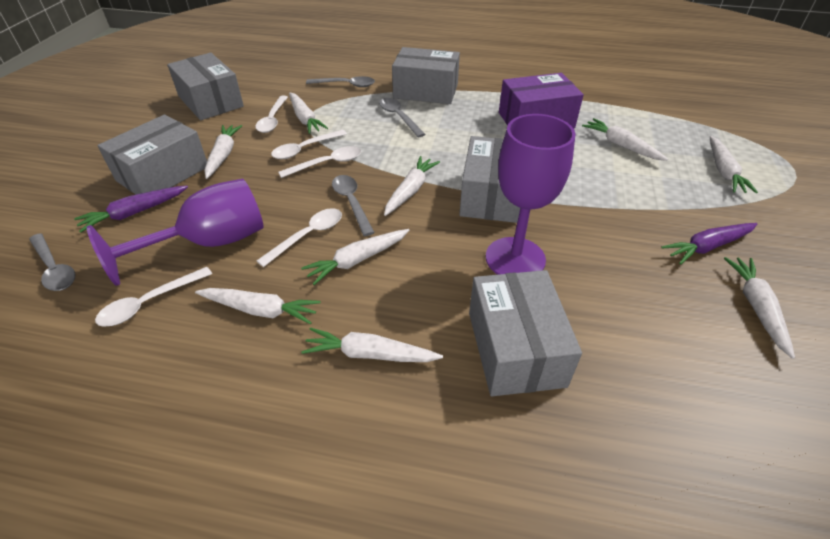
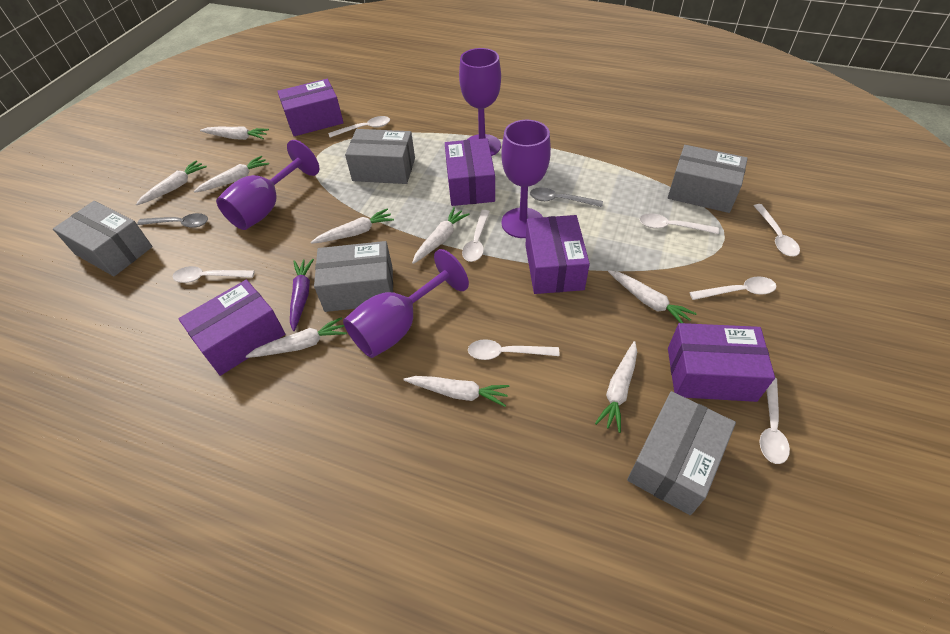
grey spoon: [29,233,75,291] [306,76,375,87] [332,175,375,236] [379,98,425,137] = 4 -> [137,213,208,228] [530,187,603,207] = 2
purple box: [499,73,584,129] = 1 -> [178,280,285,376] [277,79,344,136] [445,138,495,206] [525,215,590,294] [668,323,775,402] = 5
purple carrot: [74,186,188,233] [661,223,757,264] = 2 -> [290,259,314,331] = 1
purple goblet: [86,179,264,286] [486,114,576,275] = 2 -> [216,140,320,230] [343,249,469,358] [459,48,501,156] [501,120,551,238] = 4
white spoon: [95,267,212,327] [255,96,288,133] [257,208,342,267] [271,130,347,159] [278,146,361,178] = 5 -> [173,266,255,283] [328,116,390,138] [462,210,490,262] [468,339,559,360] [639,213,719,234] [689,277,776,300] [754,204,800,256] [759,378,790,464] = 8

